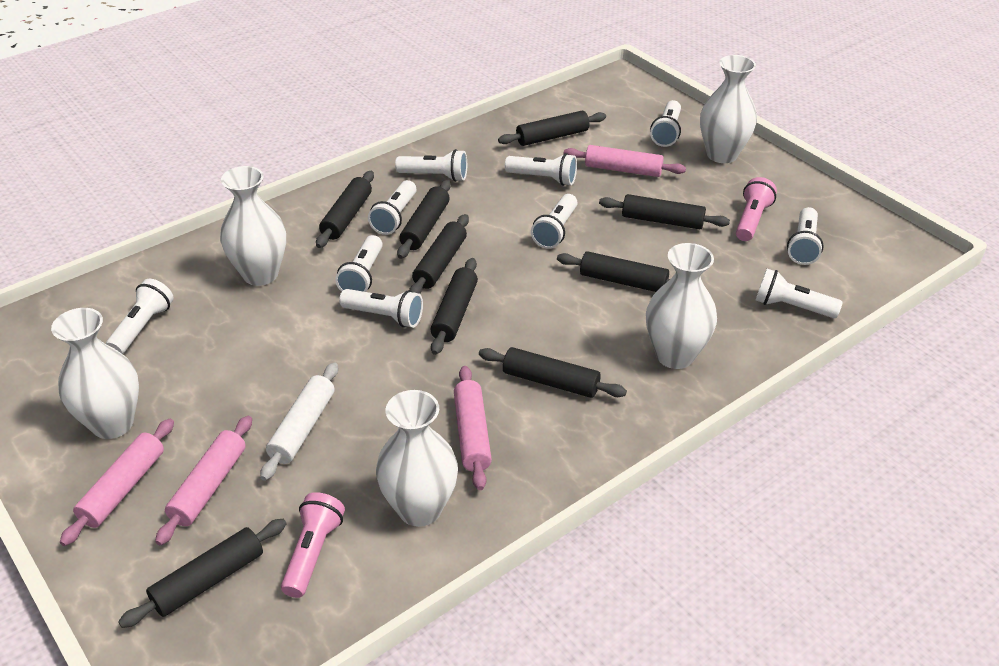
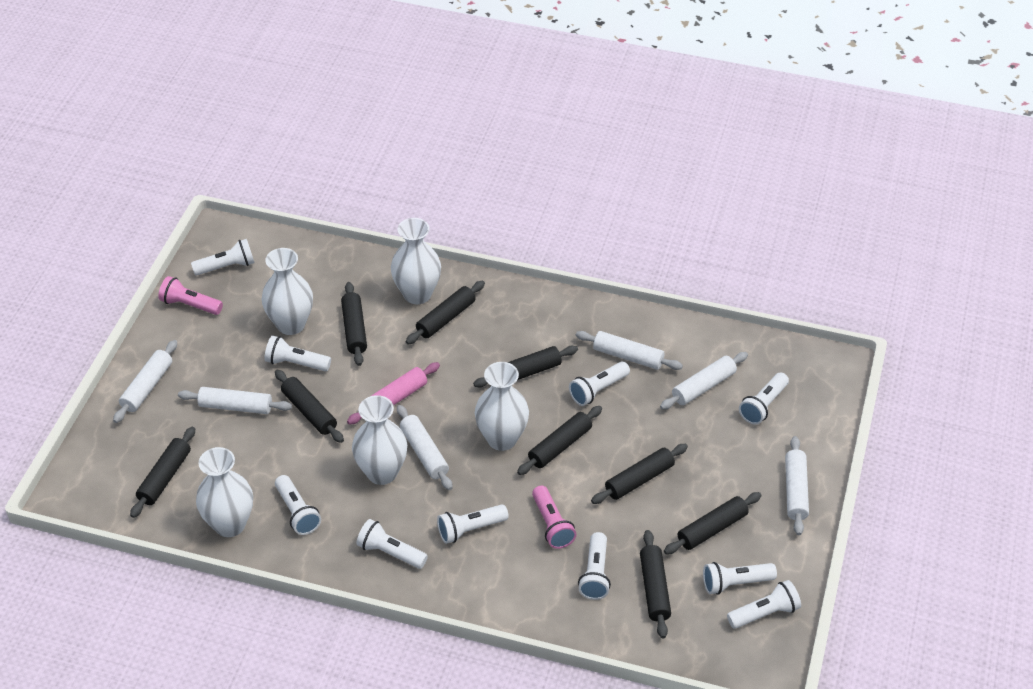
pink rolling pin: [60,418,174,546] [155,416,252,545] [454,366,492,490] [564,145,686,177] = 4 -> [347,362,440,425] = 1
white rolling pin: [260,362,338,481] = 1 -> [113,340,177,423] [178,387,292,414] [397,405,452,490] [576,331,683,370] [660,352,748,410] [785,436,809,535] = 6

